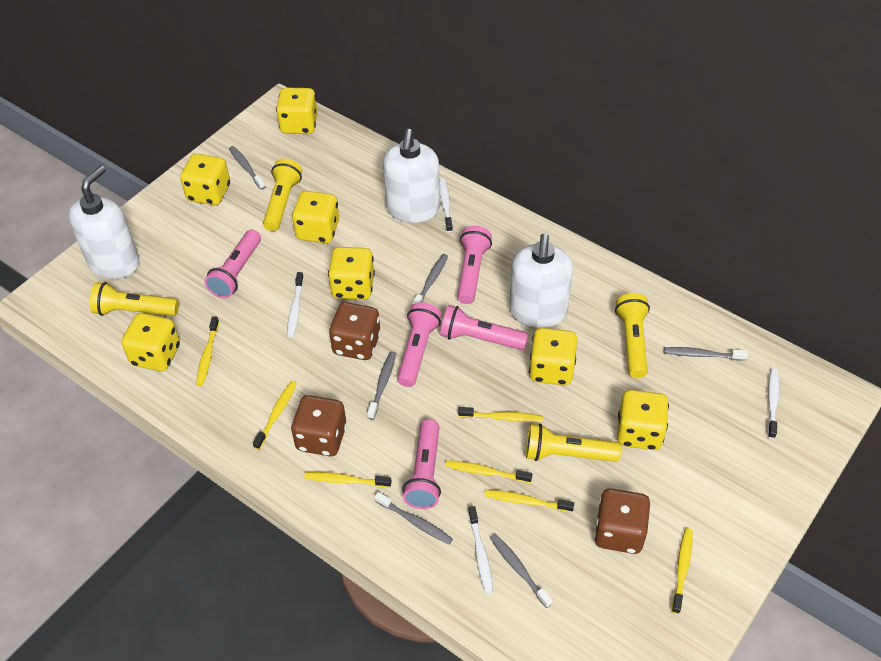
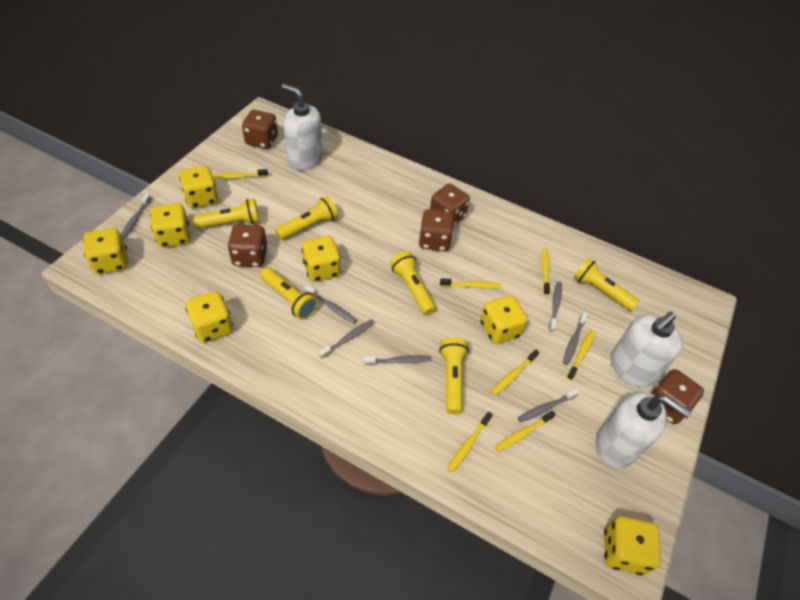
brown dice: [291,395,347,456] [329,302,381,360] [594,488,651,554] = 3 -> [227,224,268,267] [242,110,278,149] [419,209,454,251] [430,183,470,226] [651,369,704,424] = 5
grey toothbrush: [229,146,265,190] [367,352,396,420] [375,492,453,544] [412,254,448,305] [490,534,553,608] [664,347,748,361] = 6 -> [121,194,151,240] [304,284,357,324] [319,319,374,359] [363,355,431,365] [518,388,579,423] [549,281,562,331] [563,312,588,365] = 7
pink flashlight: [204,230,261,298] [397,302,441,387] [402,419,441,509] [440,305,528,350] [457,225,492,304] = 5 -> none = 0
white toothbrush: [287,272,304,338] [439,179,453,232] [468,506,493,594] [768,368,779,439] = 4 -> none = 0
yellow flashlight: [90,282,179,316] [263,159,302,231] [526,424,621,462] [615,293,650,378] = 4 -> [192,199,260,229] [260,267,318,320] [275,196,338,240] [390,251,436,315] [439,337,469,414] [574,258,640,311] = 6

